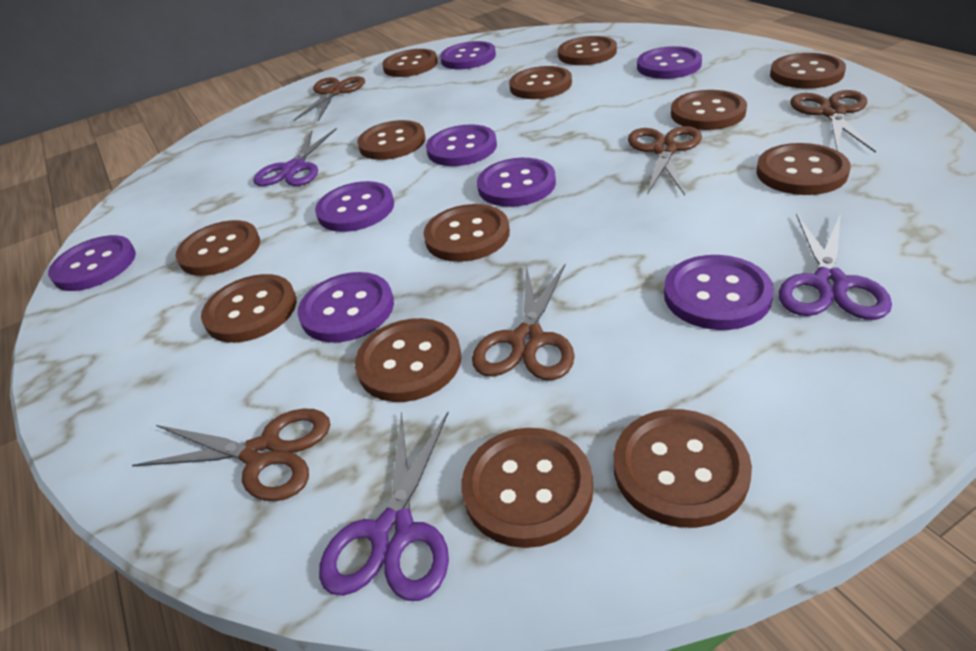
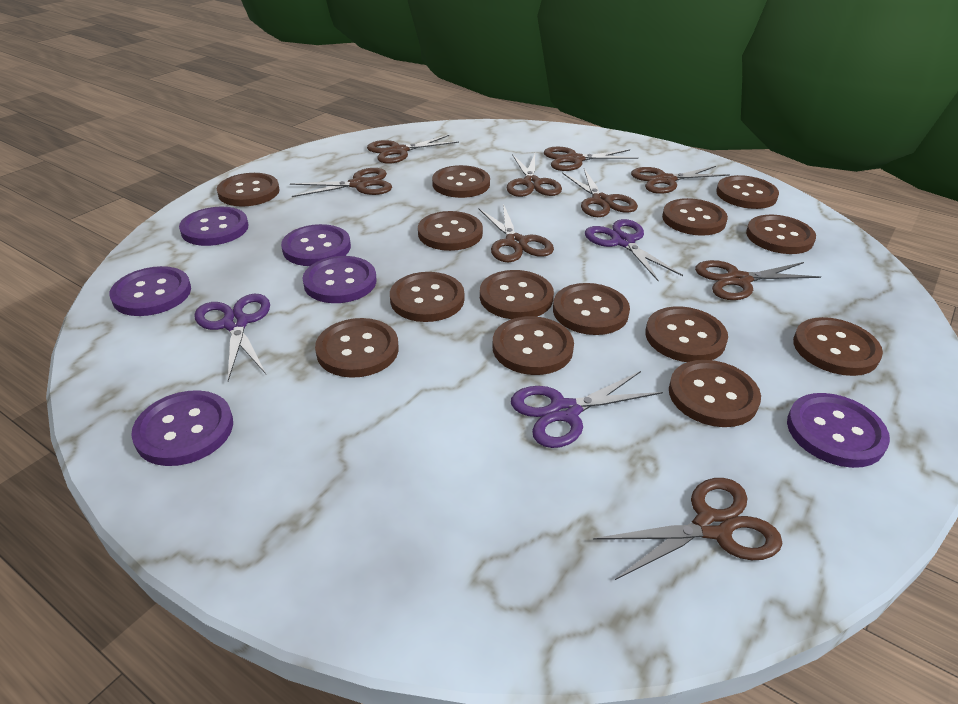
brown button: [175,220,260,276] [201,274,297,343] [355,318,462,402] [357,120,426,160] [382,49,438,77] [423,204,510,262] [462,428,593,548] [509,66,572,99] [558,36,617,65] [614,409,752,528] [671,90,747,130] [756,143,851,195] [770,53,846,88] = 13 -> [217,173,279,207] [315,318,399,378] [390,272,464,322] [418,211,483,251] [432,165,490,198] [480,270,554,319] [493,316,574,375] [553,283,630,335] [645,306,728,362] [662,198,728,236] [669,360,761,427] [716,175,779,209] [746,215,816,254] [793,317,883,376] = 14
brown scissors: [132,408,330,501] [294,76,365,121] [472,263,575,380] [628,126,702,195] [790,90,876,153] = 5 -> [290,168,392,197] [367,135,459,164] [478,204,554,262] [506,154,562,197] [544,147,638,171] [562,169,638,217] [593,478,783,580] [631,166,730,194] [695,260,821,300] = 9
purple button: [48,235,136,291] [298,272,394,343] [315,181,394,232] [426,124,497,166] [440,41,496,69] [477,158,556,207] [637,46,702,79] [664,255,774,330] = 8 -> [109,266,191,316] [131,390,233,466] [179,207,249,246] [281,224,351,266] [303,256,377,303] [787,393,890,468] = 6

